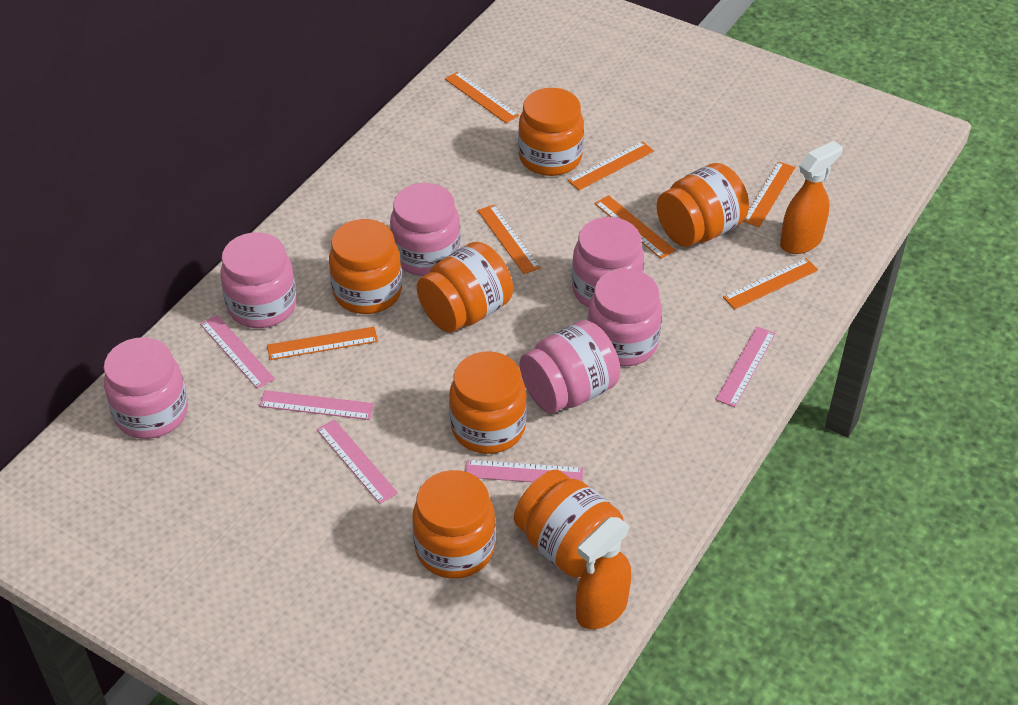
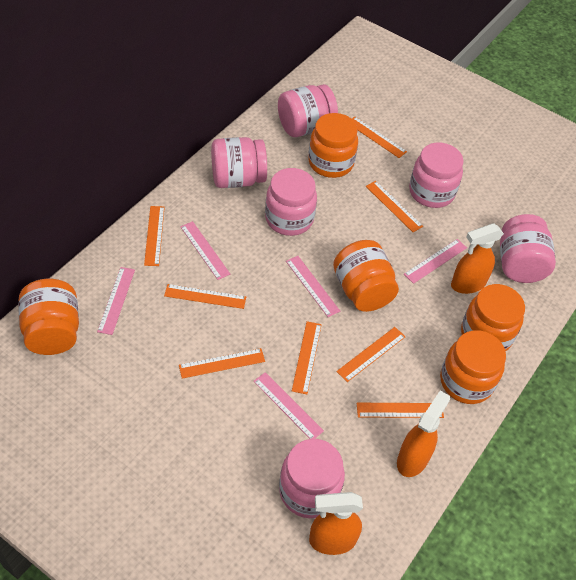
orange jar: [329,219,402,314] [413,470,496,579] [417,242,513,333] [449,352,527,454] [514,470,623,578] [518,88,584,176] [657,163,749,247] = 7 -> [18,279,79,355] [308,113,358,178] [333,240,399,312] [440,330,506,404] [461,284,525,352] = 5
orange ruler: [267,327,378,360] [445,71,519,123] [478,205,541,274] [567,141,654,190] [594,195,675,259] [723,258,818,309] [743,161,795,227] = 7 -> [144,206,165,266] [164,284,246,309] [179,348,265,379] [292,321,322,394] [336,327,406,382] [352,117,407,158] [357,403,444,418] [366,181,423,232] = 8
orange spray bottle: [576,517,631,629] [780,141,843,254] = 2 -> [309,492,363,555] [397,390,450,477] [451,223,504,294] = 3

